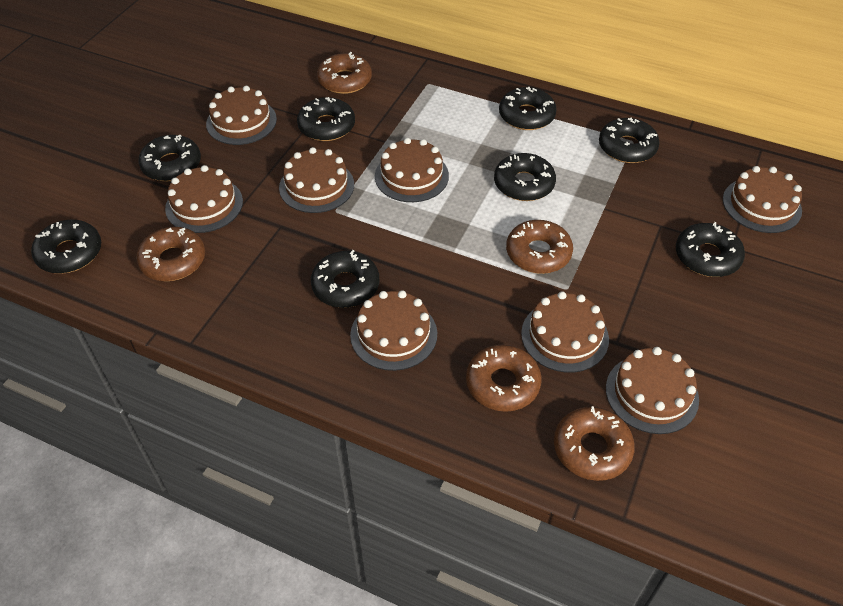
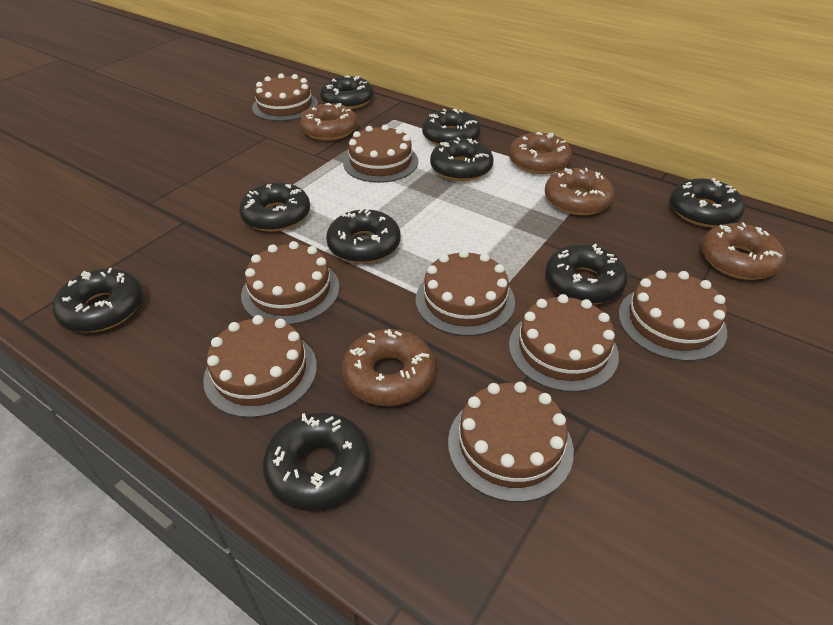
black donut: [31,220,101,274] [139,135,201,181] [297,97,355,141] [311,250,379,308] [494,153,556,201] [499,87,557,130] [599,118,660,163] [676,222,745,277] = 8 -> [52,268,143,332] [239,182,310,232] [263,412,371,511] [320,75,374,109] [326,209,401,263] [422,109,481,146] [430,137,493,181] [545,243,628,304] [670,178,745,228] = 9

